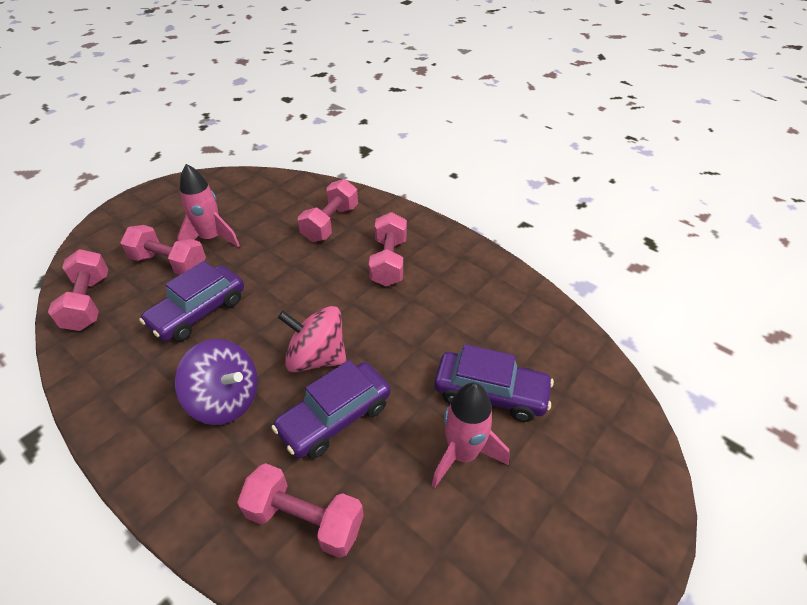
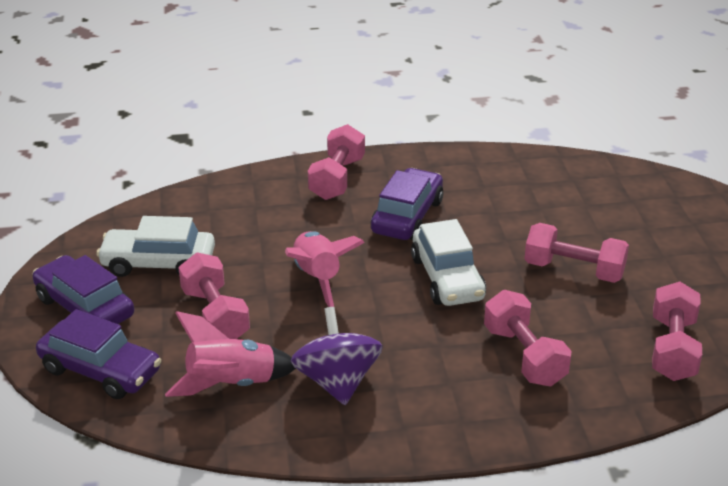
pink spinning top: [278,306,347,373] = 1 -> none = 0
white car: none = 0 -> [96,216,215,277] [411,219,486,306] = 2

